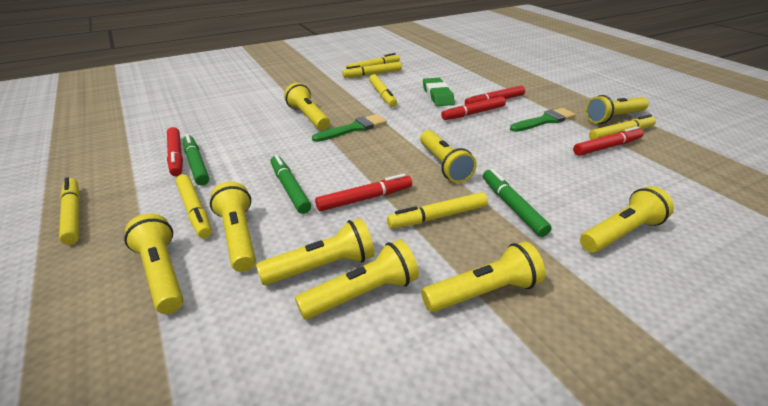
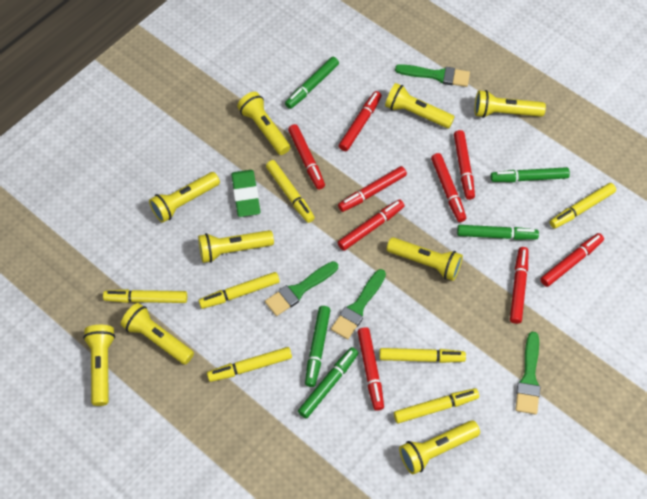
green brush: [312,114,387,142] [510,108,576,132] = 2 -> [265,261,338,316] [331,269,386,340] [395,64,470,87] [515,332,540,414] = 4
green marker: [183,134,209,186] [271,155,311,214] [483,169,552,237] = 3 -> [285,57,339,109] [298,347,358,418] [305,306,331,387] [457,225,539,240] [491,167,570,182] = 5
red marker: [167,127,183,176] [315,174,412,211] [441,96,506,120] [465,86,525,105] [573,126,643,156] = 5 -> [288,124,325,190] [338,166,407,212] [338,199,404,251] [339,91,382,151] [358,327,384,411] [431,153,466,222] [454,130,475,200] [510,247,529,324] [540,233,604,287] = 9

